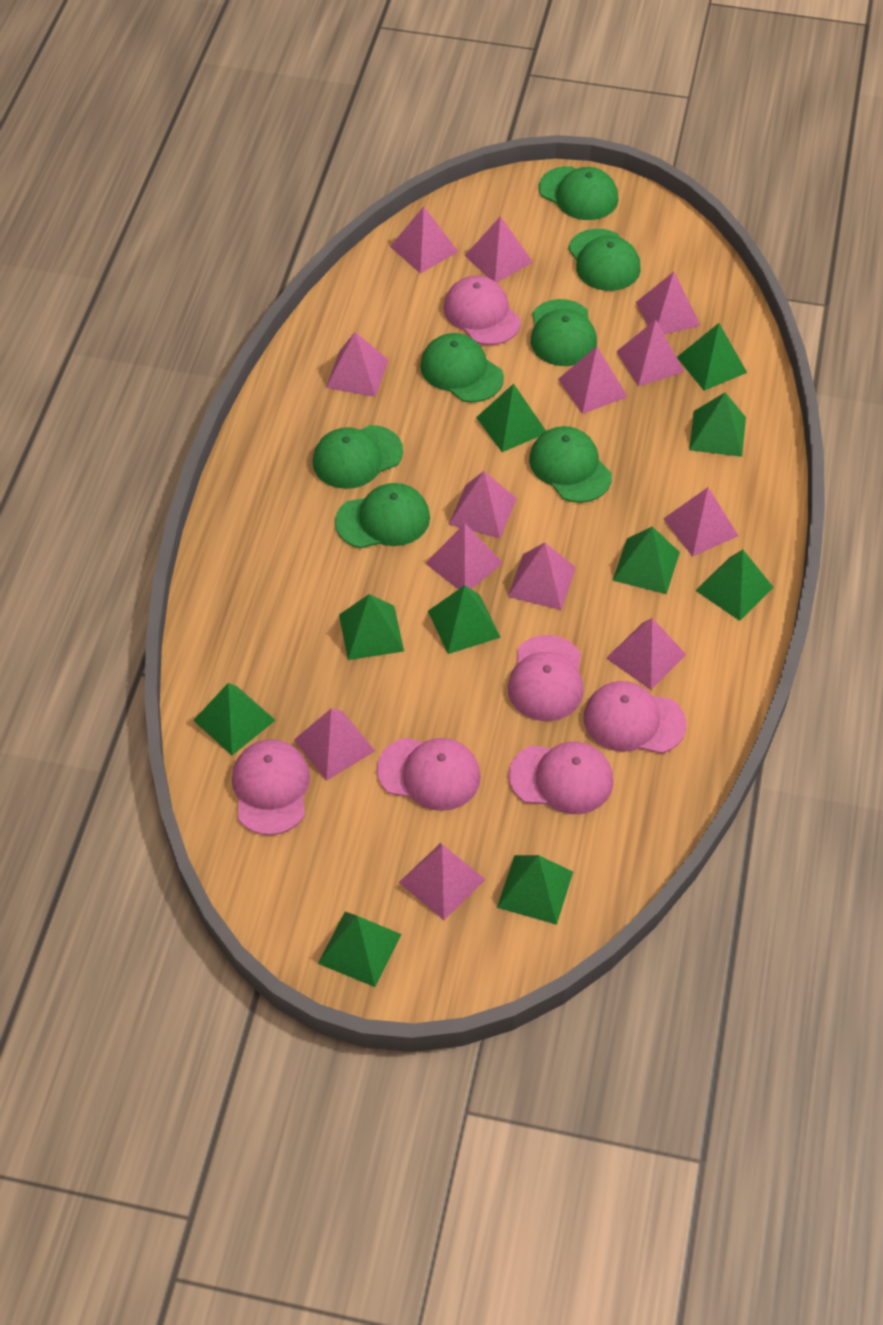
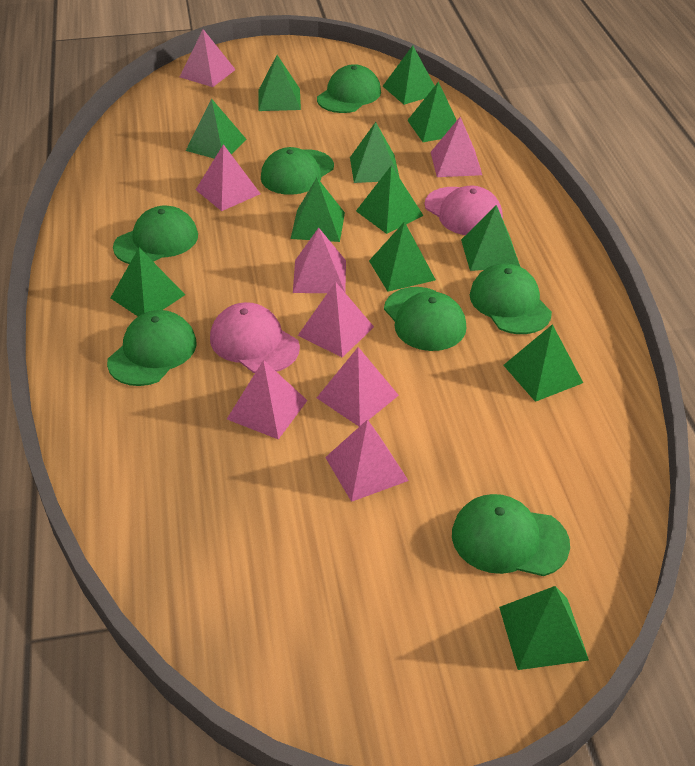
green pyramid: [193,683,275,755] [318,912,402,987] [339,594,404,660] [428,585,501,654] [476,384,546,452] [497,855,573,925] [613,526,680,594] [677,323,747,391] [689,392,746,457] [695,550,773,621] = 10 -> [111,248,185,316] [186,98,247,159] [258,55,301,111] [291,178,345,242] [350,122,399,183] [356,166,424,234] [369,221,436,292] [383,46,435,105] [407,81,457,142] [461,205,520,271] [499,586,589,670] [503,324,583,402] = 12
pink cap: [232,739,310,835] [377,738,481,811] [443,275,521,345] [508,635,583,721] [509,742,613,814] [584,681,686,754] = 6 -> [210,302,300,373] [425,186,503,235] = 2
pink pyramid: [294,708,375,781] [326,332,388,397] [390,206,458,274] [399,843,486,920] [425,523,503,589] [448,471,517,538] [465,216,533,283] [508,542,576,610] [558,346,628,414] [606,618,686,690] [616,320,684,386] [636,272,701,335] [663,487,738,557] = 13 -> [180,29,236,87] [196,144,261,211] [227,360,308,440] [293,228,346,293] [298,282,374,358] [317,347,399,427] [325,419,409,502] [431,117,482,177] = 8

